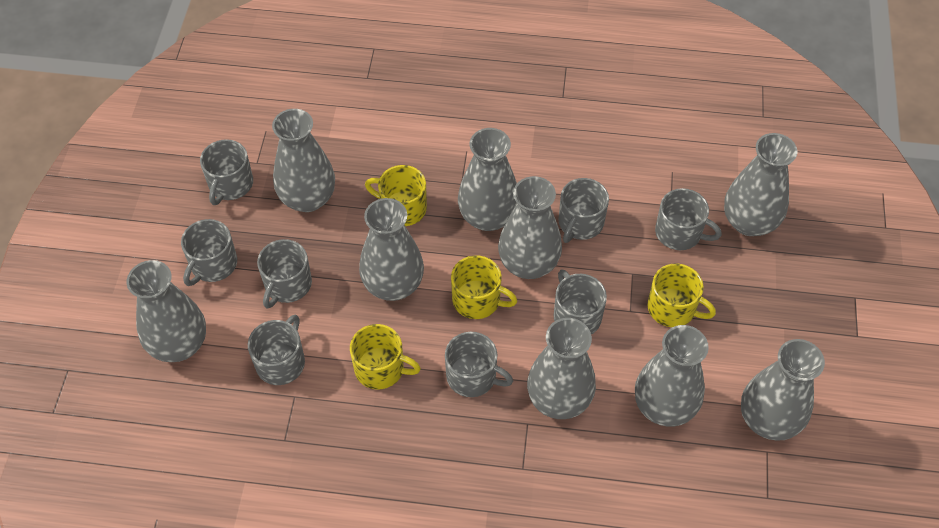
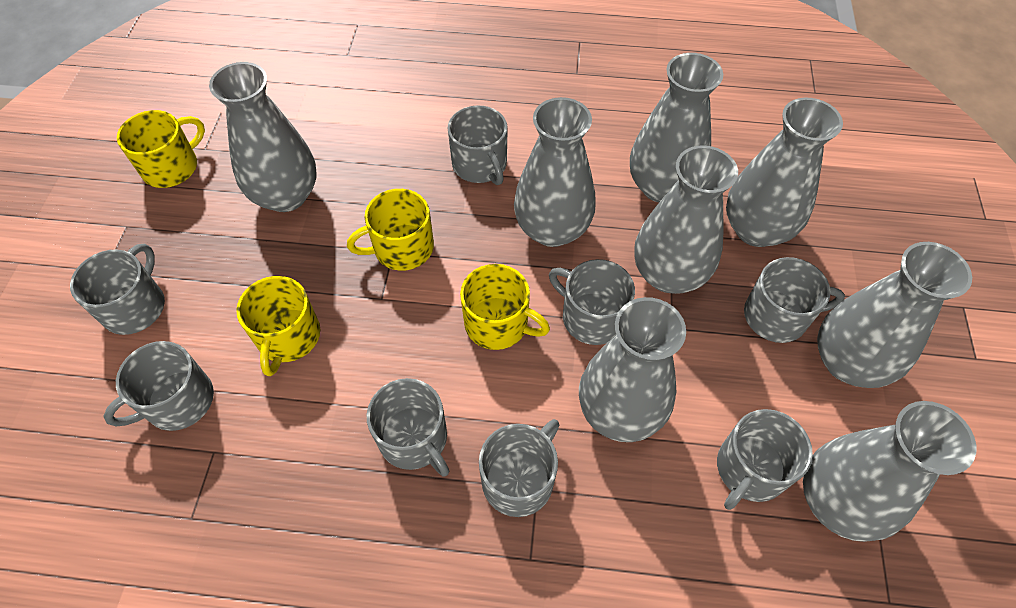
grey vase: [127,260,206,362] [272,109,335,212] [359,198,424,301] [458,128,517,231] [498,176,562,279] [527,318,596,419] [635,325,709,427] [724,133,797,236] [741,339,825,441] = 9 -> [209,62,316,212] [514,97,595,247] [579,297,686,442] [630,53,723,202] [634,145,738,294] [726,98,843,247] [803,401,976,542] [817,242,972,388] = 8

